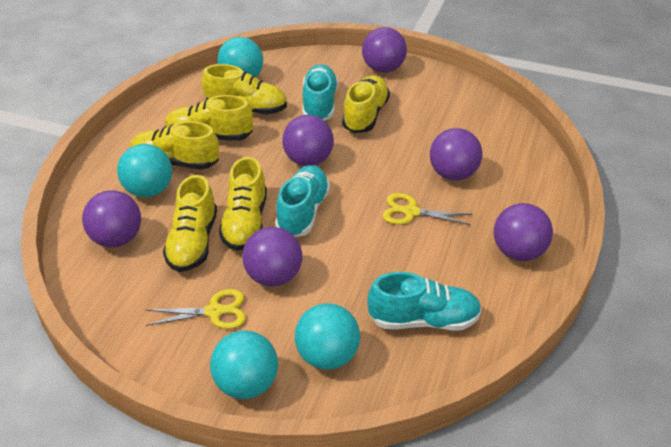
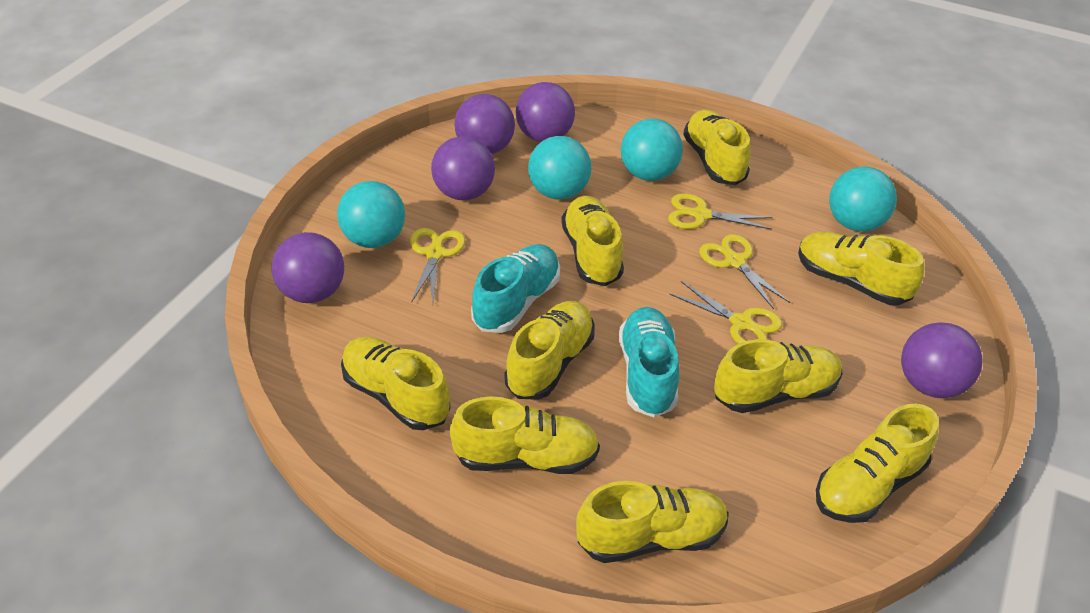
purple ball: [82,190,141,248] [242,227,302,287] [282,115,334,166] [362,27,407,73] [430,128,482,181] [494,203,553,261] = 6 -> [272,232,344,303] [431,136,495,200] [454,94,515,154] [516,82,575,142] [901,322,982,398] = 5
turquoise shoe: [275,165,330,237] [302,64,338,121] [367,272,482,330] = 3 -> [471,244,560,333] [619,307,679,418] = 2
yellow scissors: [146,289,246,329] [382,193,473,225] = 2 -> [410,228,465,303] [668,193,773,230] [669,281,782,344] [699,234,791,309] = 4
yellow shoe: [130,121,219,170] [163,175,217,272] [165,95,253,141] [201,64,287,115] [219,157,267,251] [342,75,390,133] = 6 -> [341,337,451,430] [450,396,600,474] [504,301,595,400] [561,196,624,286] [576,481,729,563] [683,110,751,185] [714,339,843,413] [798,232,924,305] [816,404,939,523] = 9

